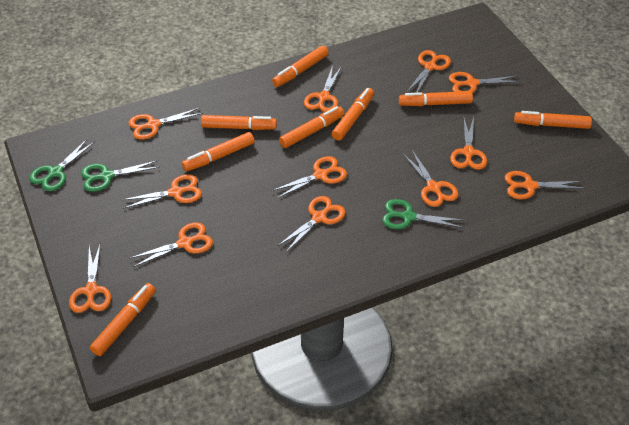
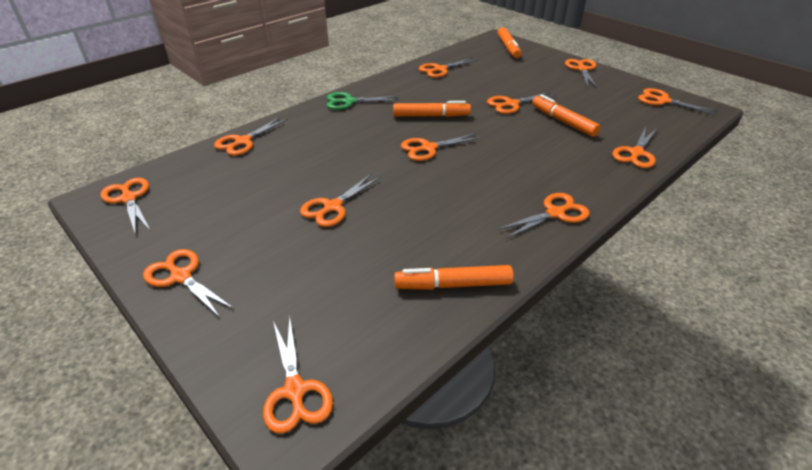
green scissors: [29,138,95,191] [81,160,160,192] [382,199,464,229] = 3 -> [326,92,399,110] = 1
orange marker: [90,283,156,356] [182,132,255,171] [201,115,277,130] [272,45,329,87] [279,106,344,148] [332,88,374,141] [399,91,473,106] [514,111,592,129] = 8 -> [393,101,471,117] [394,265,514,290] [498,27,522,58] [532,94,601,137] = 4

